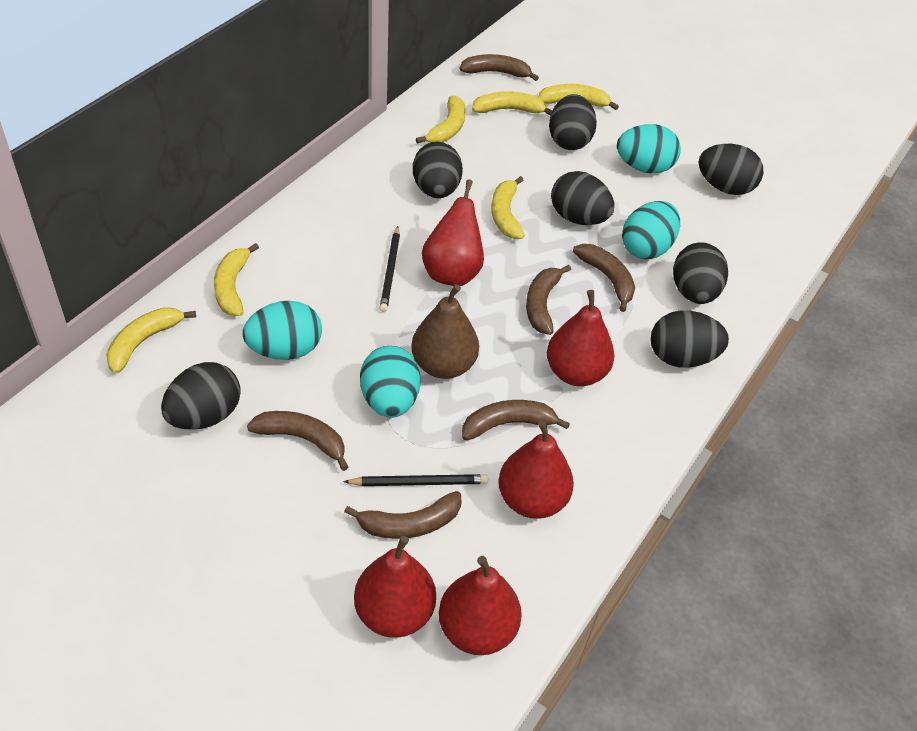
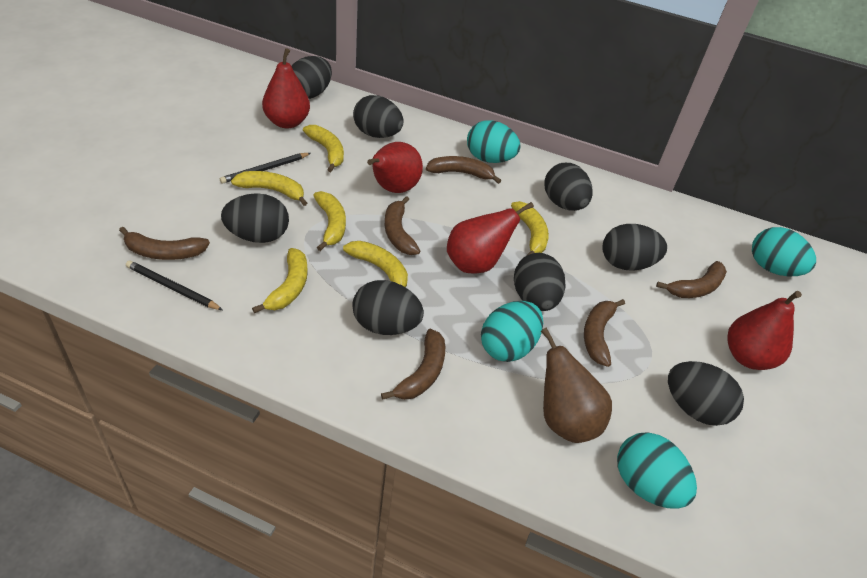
black egg: [161,362,241,430] [413,142,463,198] [549,94,597,150] [551,171,614,225] [651,310,729,368] [673,242,728,304] [699,144,763,195] = 7 -> [221,193,289,243] [292,56,332,99] [352,280,424,335] [353,95,403,138] [514,253,566,311] [544,163,593,211] [602,224,667,271] [668,361,744,426] = 8
red pear: [354,536,436,638] [422,179,484,286] [439,556,522,655] [498,420,574,519] [547,290,615,386] = 5 -> [262,48,310,129] [367,142,423,193] [447,202,534,273] [727,291,802,370] = 4

